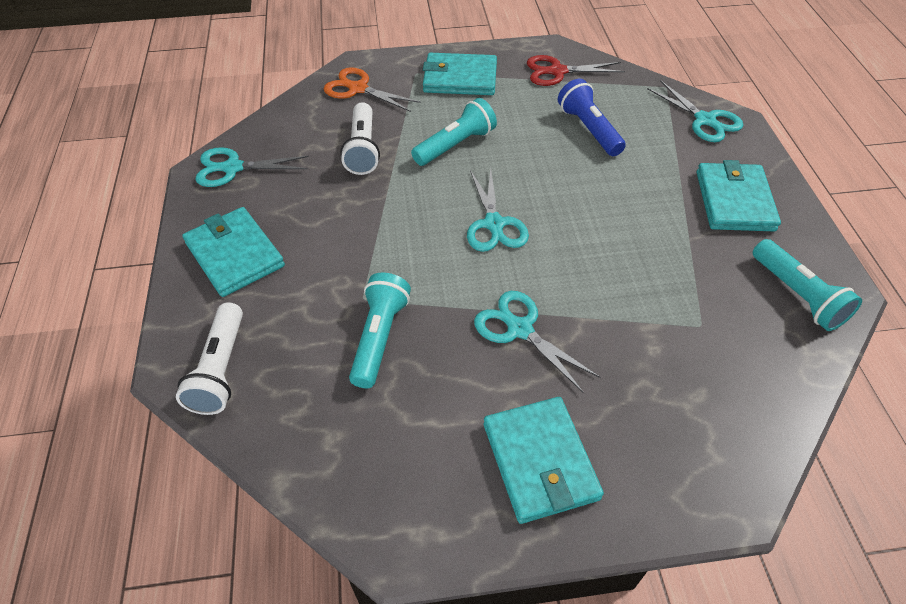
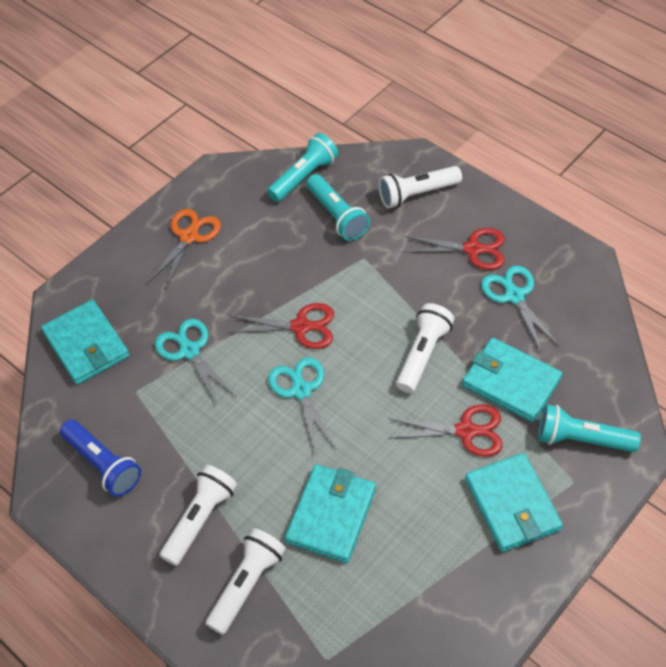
red scissors: [527,55,625,86] = 1 -> [229,303,334,349] [388,404,503,457] [403,228,505,270] = 3
turquoise scissors: [195,147,309,187] [467,168,529,252] [474,291,600,392] [647,81,743,142] = 4 -> [155,319,236,407] [268,357,337,454] [481,266,560,353] = 3
white flashlight: [176,302,243,415] [340,102,380,175] = 2 -> [160,465,237,566] [206,528,286,635] [379,166,462,208] [396,303,454,393] = 4

